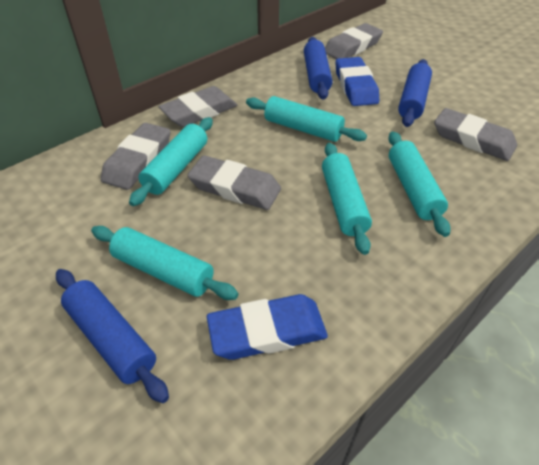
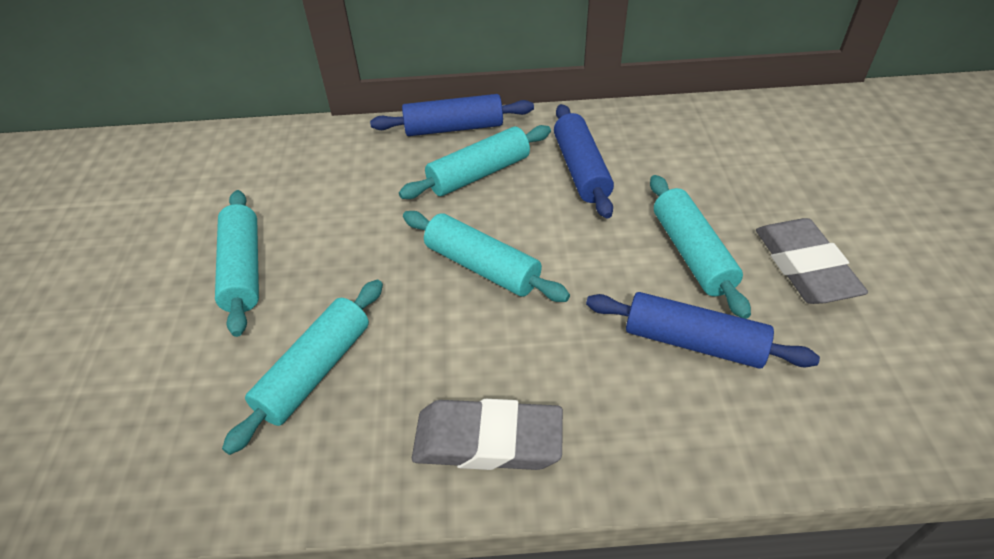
blue eraser: [207,294,328,360] [335,57,379,106] = 2 -> none = 0
grey eraser: [101,123,171,190] [159,86,237,127] [188,155,281,210] [325,23,383,59] [434,108,517,161] = 5 -> [412,399,563,470] [756,218,868,304] = 2

